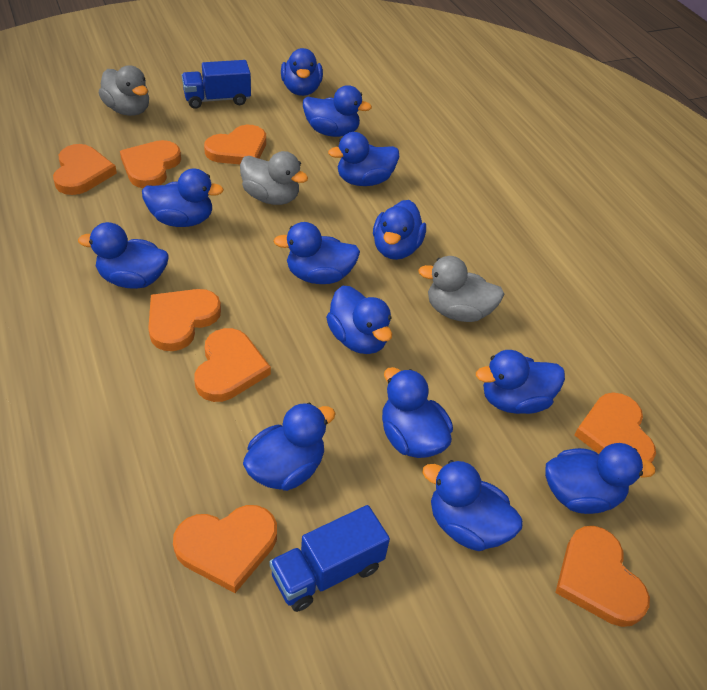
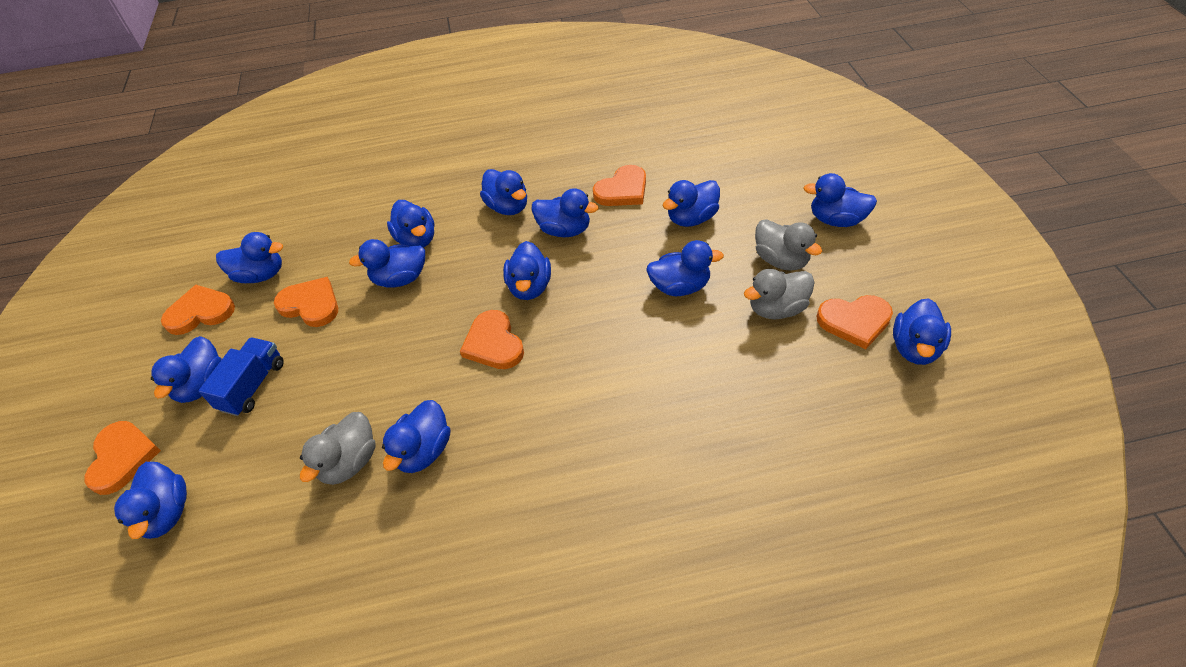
blue truck: [182,60,251,109] [269,505,390,612] = 2 -> [199,337,284,416] = 1
orange heart: [53,144,117,195] [120,140,181,188] [148,289,221,351] [173,505,277,593] [194,328,271,402] [204,125,266,165] [555,526,650,627] [574,392,656,463] = 8 -> [84,421,161,495] [161,285,235,335] [274,277,338,327] [460,310,524,369] [593,165,646,206] [817,295,893,349] = 6

